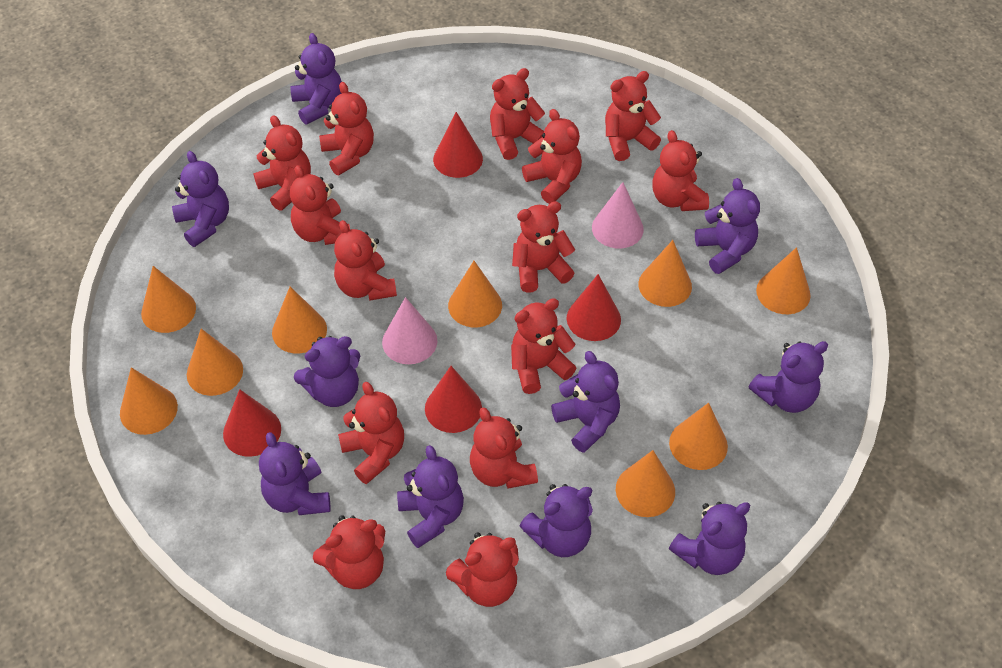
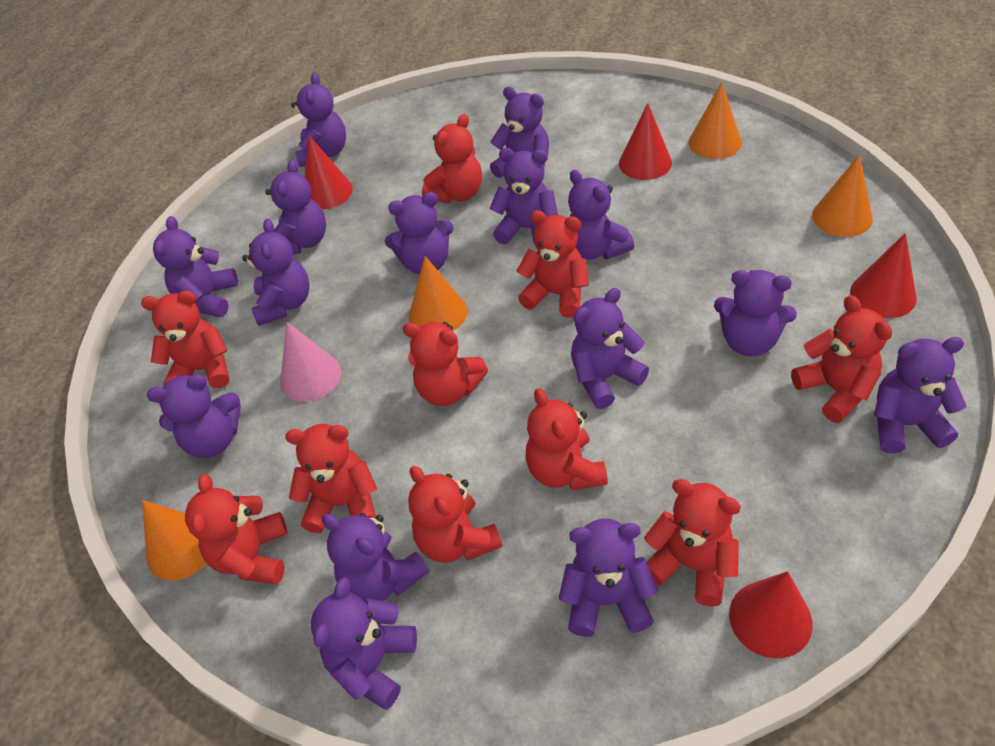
orange cone: [120,367,178,435] [141,266,196,333] [187,329,243,396] [272,287,327,353] [448,261,502,327] [616,450,675,517] [638,240,692,307] [669,403,728,470] [756,247,810,314] = 9 -> [142,500,207,581] [409,256,467,331] [688,82,742,159] [812,155,873,237] = 4
pink cone: [382,297,437,364] [592,182,644,248] = 2 -> [280,322,341,402] = 1
purple teddy bear: [172,151,229,247] [259,432,330,515] [290,33,342,125] [294,336,360,407] [397,445,464,548] [520,484,593,557] [551,351,620,453] [669,502,750,575] [695,178,760,274] [749,341,828,413] = 10 -> [147,374,241,458] [153,216,238,317] [242,219,310,326] [265,159,326,254] [291,73,346,167] [311,577,417,710] [322,513,429,601] [385,192,454,274] [489,148,558,245] [490,87,549,178] [559,519,659,637] [568,170,634,260] [571,288,649,409] [714,270,797,356] [874,337,966,454] = 15
red teddy bear: [253,115,311,211] [290,165,350,245] [313,515,385,589] [319,82,374,175] [334,220,397,301] [338,382,404,484] [446,532,519,607] [470,407,538,489] [490,68,545,160] [511,298,576,394] [512,201,575,293] [522,109,582,204] [605,71,661,161] [652,130,709,211] = 14 -> [141,291,229,388] [185,474,287,584] [285,424,377,533] [403,322,488,406] [408,466,502,563] [422,114,482,203] [517,210,589,318] [526,388,608,491] [644,479,741,606] [791,295,892,423] = 10

